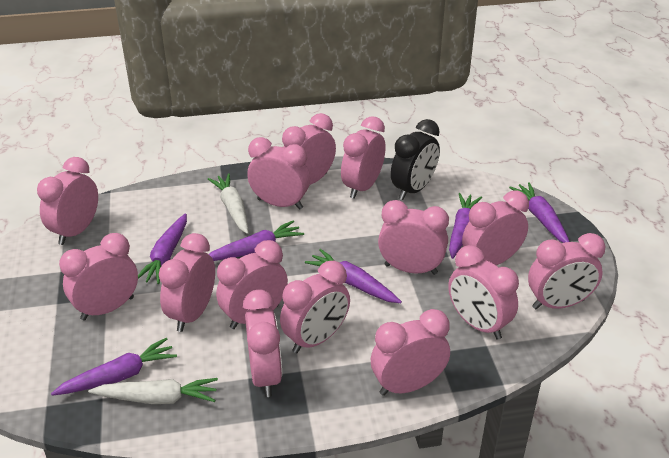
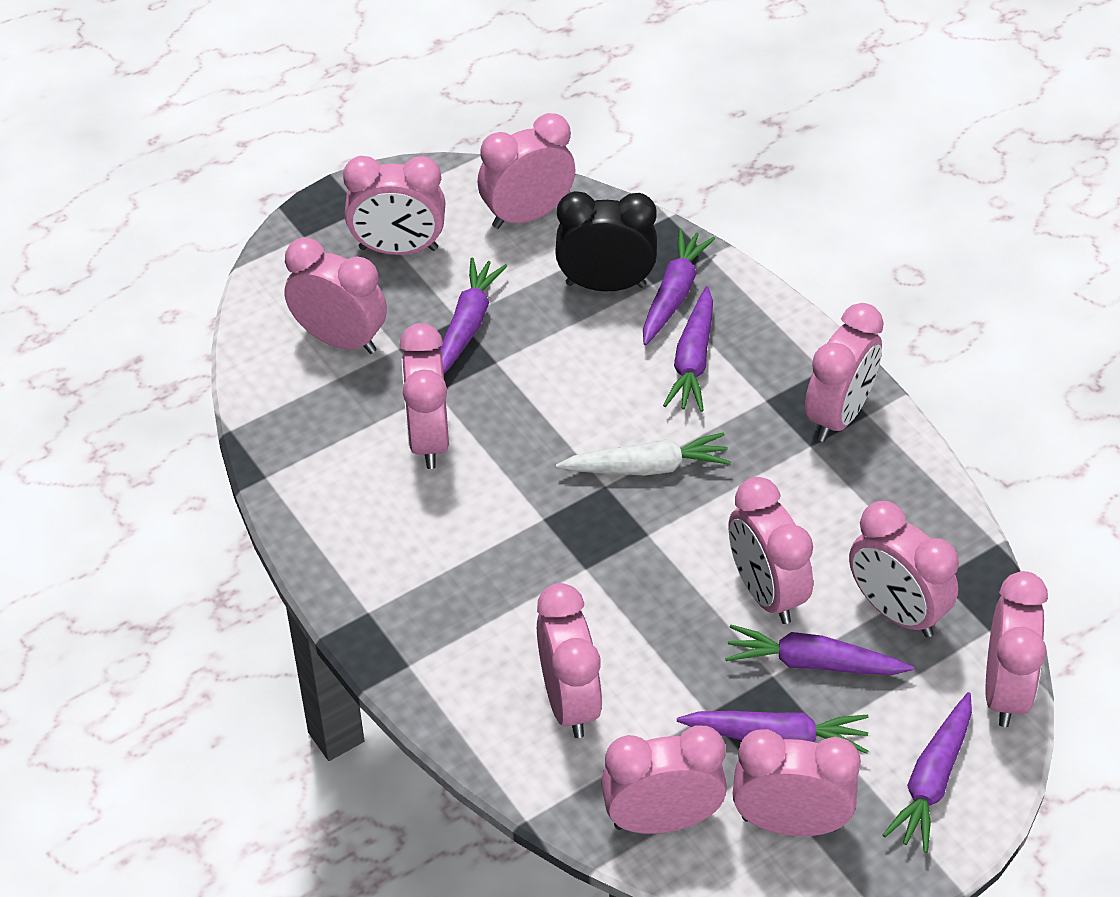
pink clock: [37,157,98,245] [59,233,138,320] [159,233,215,332] [216,240,288,329] [243,290,282,397] [247,137,310,210] [280,261,350,353] [282,113,336,185] [341,116,386,199] [371,309,450,396] [378,200,449,275] [448,245,519,340] [462,191,529,265] [528,233,605,309] = 14 -> [284,238,387,354] [343,156,446,255] [399,323,449,469] [478,113,576,229] [537,583,602,738] [601,726,727,834] [729,477,813,624] [733,729,861,836] [805,303,884,442] [849,501,959,637] [986,571,1048,727] = 11
white carrot: [88,378,218,404] [208,173,249,234] = 2 -> [555,432,731,476] = 1

